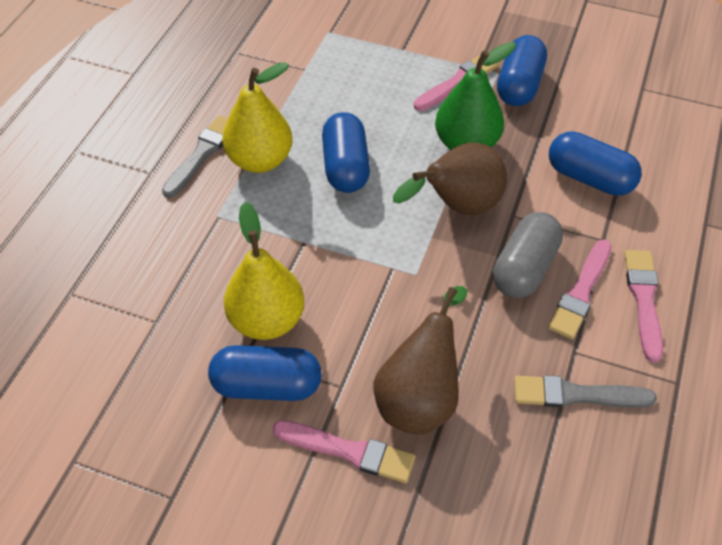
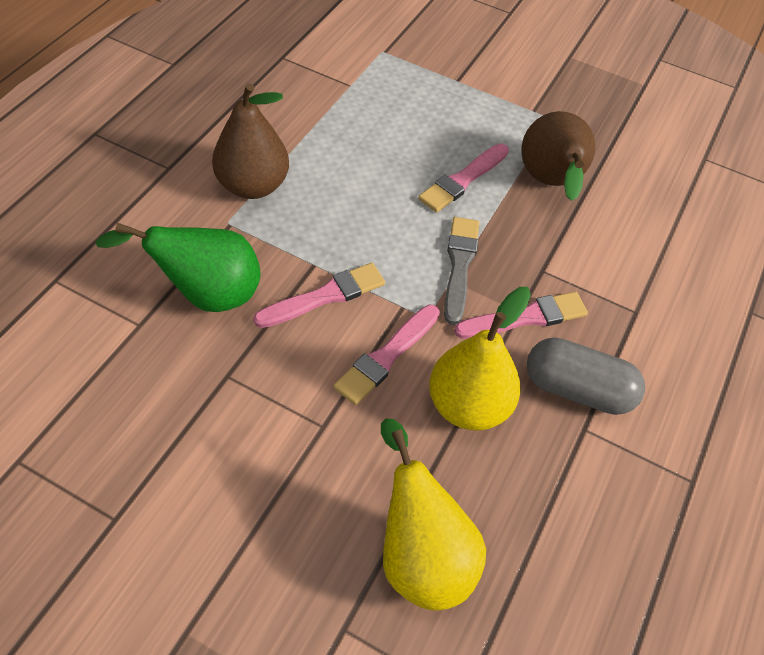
blue capsule: [208,345,322,401] [322,112,370,193] [497,35,547,106] [549,131,642,196] = 4 -> none = 0
grey brush: [162,115,228,198] [514,375,657,407] = 2 -> [444,217,479,325] = 1

